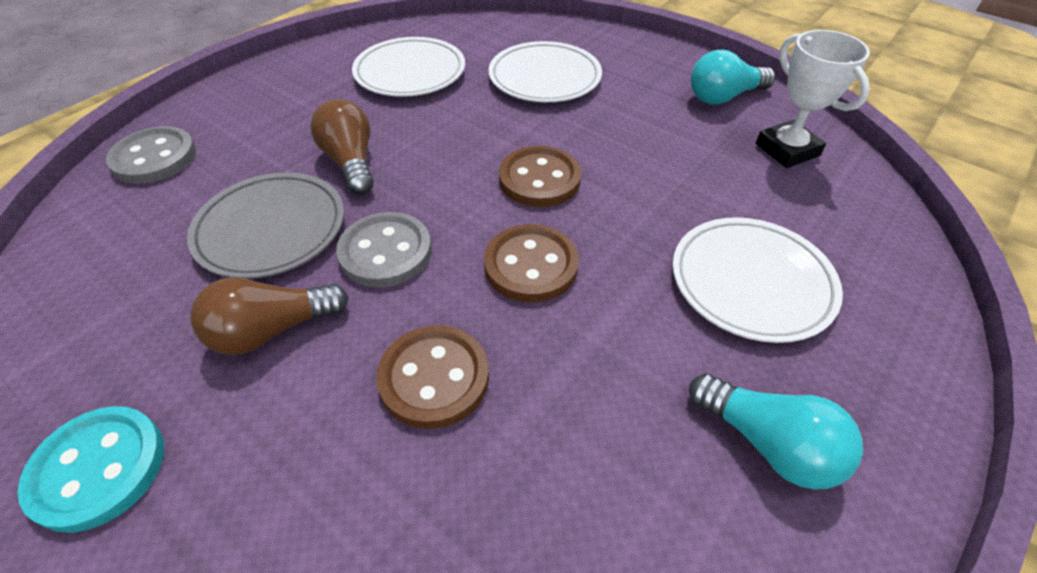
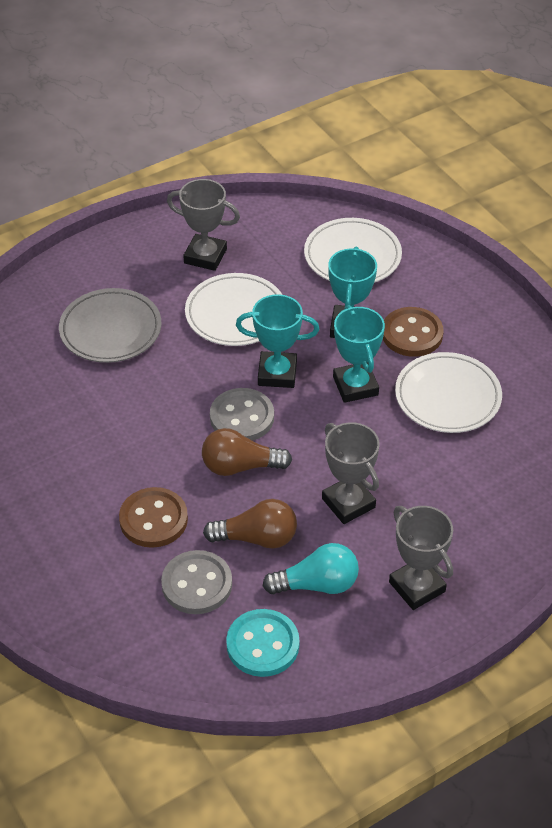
brown button: [376,325,489,429] [484,224,579,303] [499,146,581,207] = 3 -> [119,487,188,548] [383,307,444,357] = 2
grey trophy: none = 0 -> [167,179,240,271] [322,422,380,524] [389,506,453,610] = 3
turquoise light bulb: [689,373,863,490] [691,50,776,104] = 2 -> [263,543,359,594] = 1
turquoise trophy: none = 0 -> [236,294,319,388] [328,247,377,338] [333,305,385,403] = 3
white trophy: [756,30,870,168] = 1 -> none = 0

